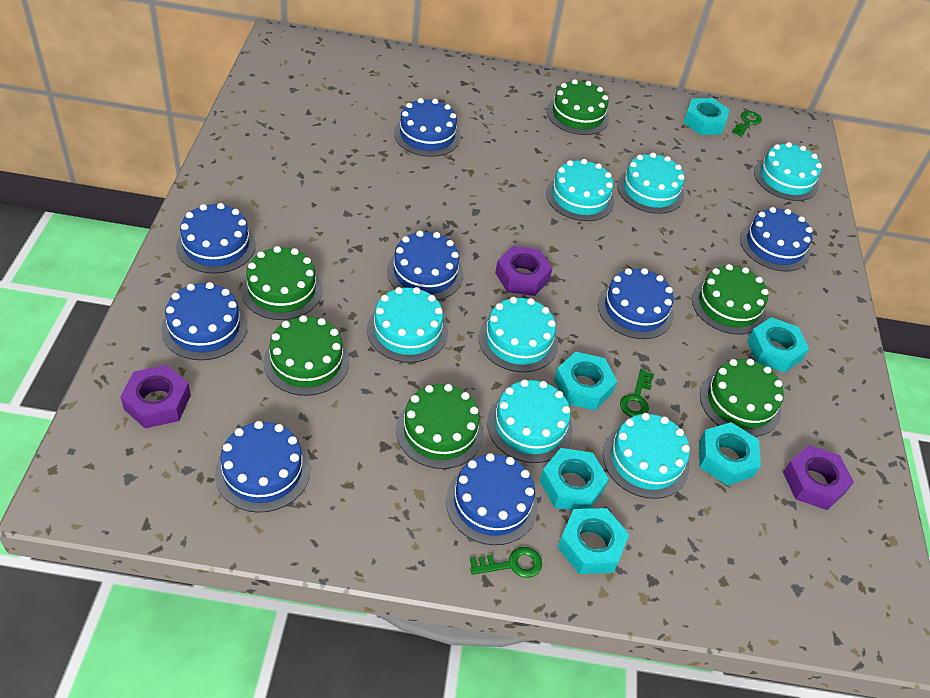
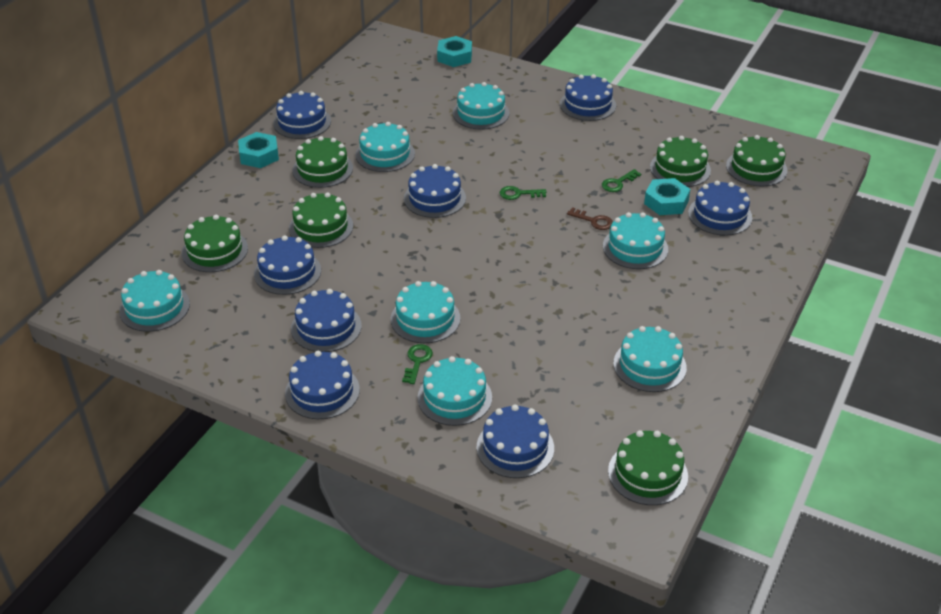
brown key: none = 0 -> [567,207,613,230] = 1
purple nut: [120,365,191,428] [495,246,553,296] [783,445,854,510] = 3 -> none = 0
turquoise nut: [540,448,609,510] [554,352,617,410] [558,508,629,574] [683,98,730,135] [699,422,761,486] [747,317,809,373] = 6 -> [238,132,279,168] [437,36,472,67] [644,178,690,215] = 3

